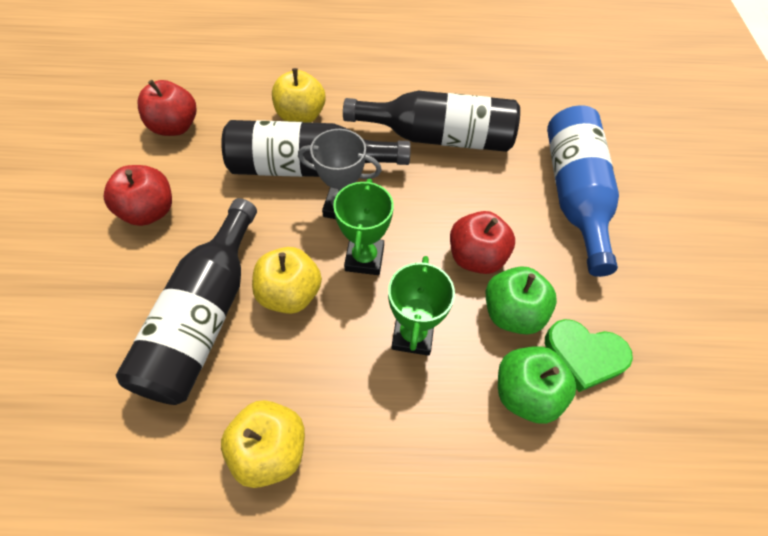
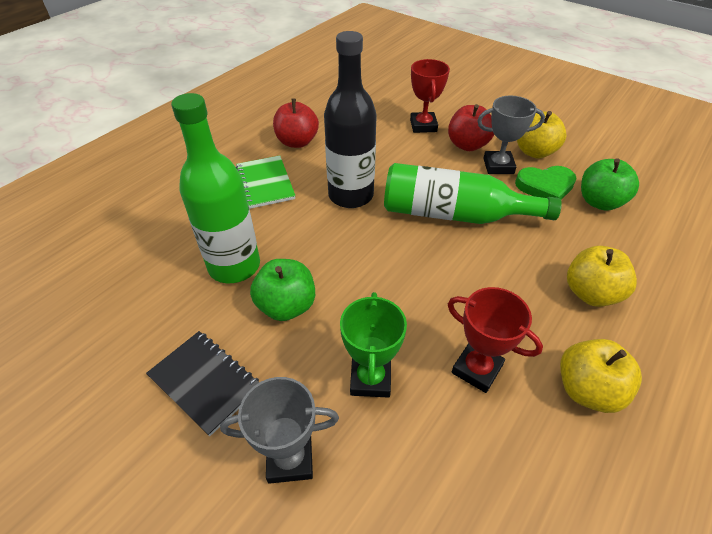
black bottle: [116,198,257,405] [221,120,411,177] [343,91,520,152] = 3 -> [324,31,377,208] = 1
black notebook: none = 0 -> [146,331,260,436] = 1
blue bottle: [547,105,619,277] = 1 -> none = 0
green bottle: none = 0 -> [171,93,260,283] [384,163,562,224] = 2
green notebook: none = 0 -> [236,156,296,209] = 1
green trophy: [333,179,394,275] [388,256,455,356] = 2 -> [340,292,407,398] = 1
grey trophy: [298,129,382,219] = 1 -> [220,377,339,484] [477,95,545,174] = 2
red apple: [104,165,172,226] [138,80,197,136] [450,211,515,274] = 3 -> [273,99,319,148] [448,104,494,151] = 2
red trophy: none = 0 -> [410,59,450,133] [448,287,543,393] = 2

